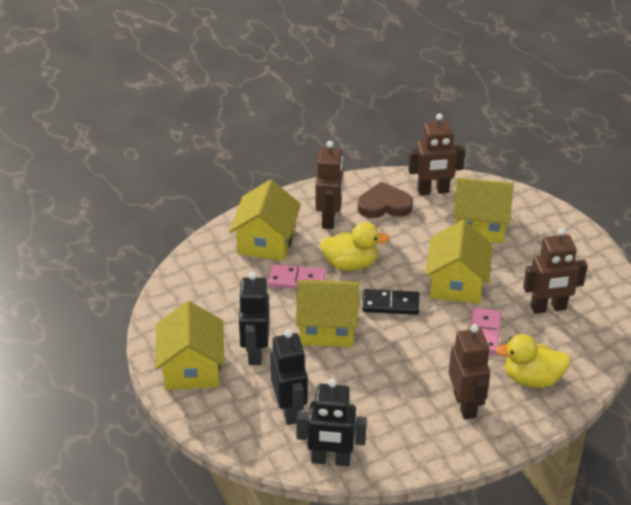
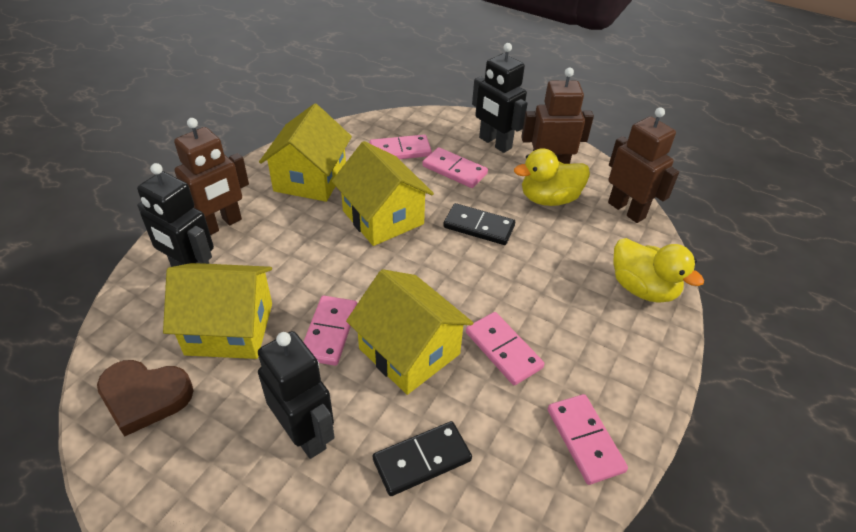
black domino: [362,289,419,315] = 1 -> [373,421,472,496] [443,203,515,245] = 2
brown robot: [315,141,343,229] [408,113,465,196] [449,324,490,419] [523,228,588,314] = 4 -> [174,118,249,235] [521,68,594,164] [608,107,679,223] = 3
pink domino: [268,264,326,289] [471,308,501,355] = 2 -> [303,296,357,366] [370,135,432,159] [422,147,488,188] [466,312,544,385] [548,394,628,485] = 5
yellow house: [155,301,225,390] [229,179,301,261] [296,280,359,347] [425,220,493,304] [453,178,514,243] = 5 -> [163,263,272,359] [259,104,352,202] [332,141,434,246] [346,269,473,395] = 4

